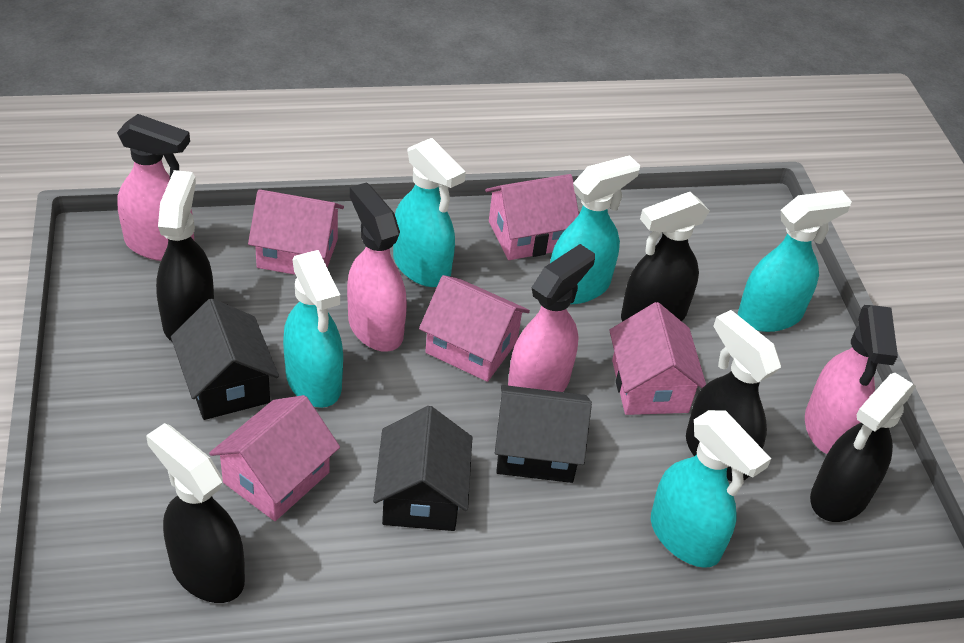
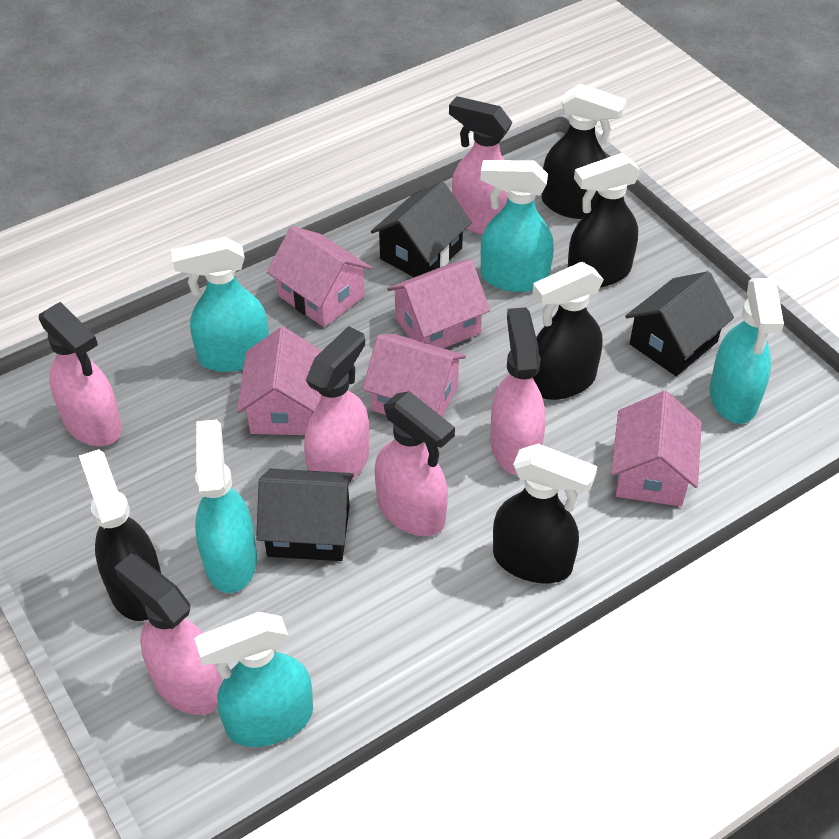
pink spray bottle: [117,114,194,261] [347,182,407,352] [508,244,595,392] [805,305,898,454] = 4 -> [39,302,122,446] [114,553,222,715] [304,326,369,482] [375,391,455,536] [449,96,512,235] [490,307,546,475] = 6

